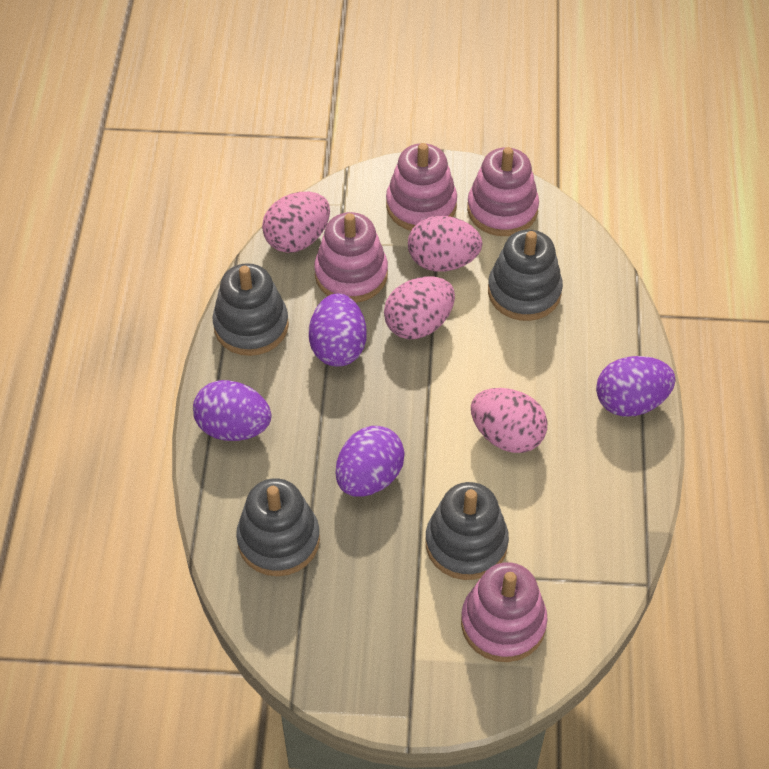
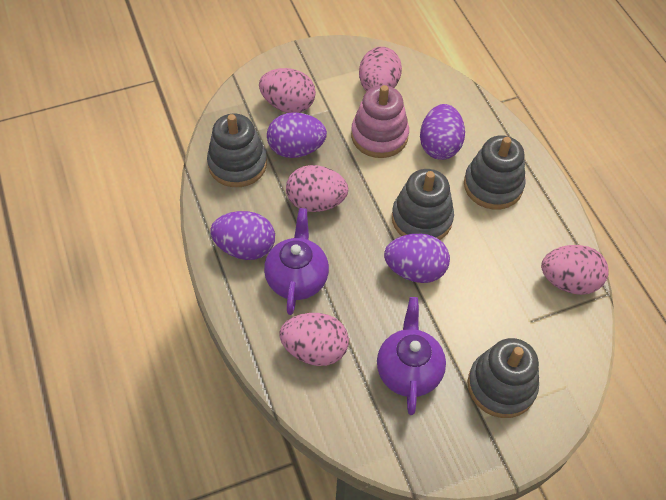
pink egg: [262,192,330,253] [384,276,455,339] [408,216,483,272] [471,388,547,453] = 4 -> [259,68,316,113] [280,313,349,366] [286,165,348,212] [359,47,402,92] [541,245,609,295] = 5
pink stacking toy: [314,212,388,303] [386,143,457,231] [461,562,548,662] [467,147,539,236] = 4 -> [351,85,409,158] = 1
purple teapot: none = 0 -> [264,208,329,315] [377,297,446,415] = 2

